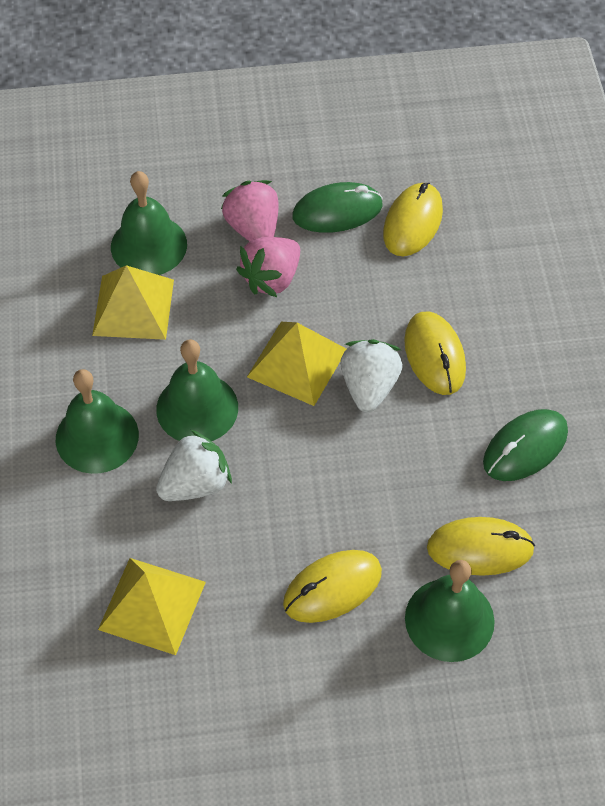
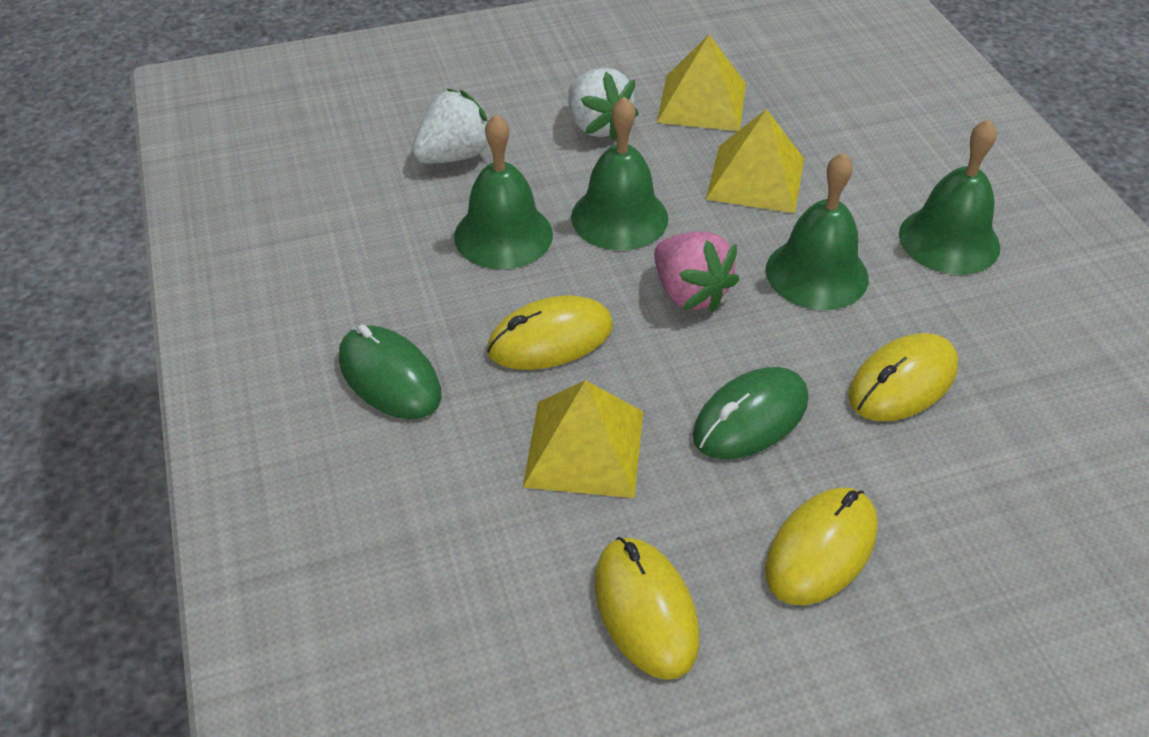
pink strawberry: [221,180,279,241] [236,237,300,297] = 2 -> [654,232,739,312] = 1

